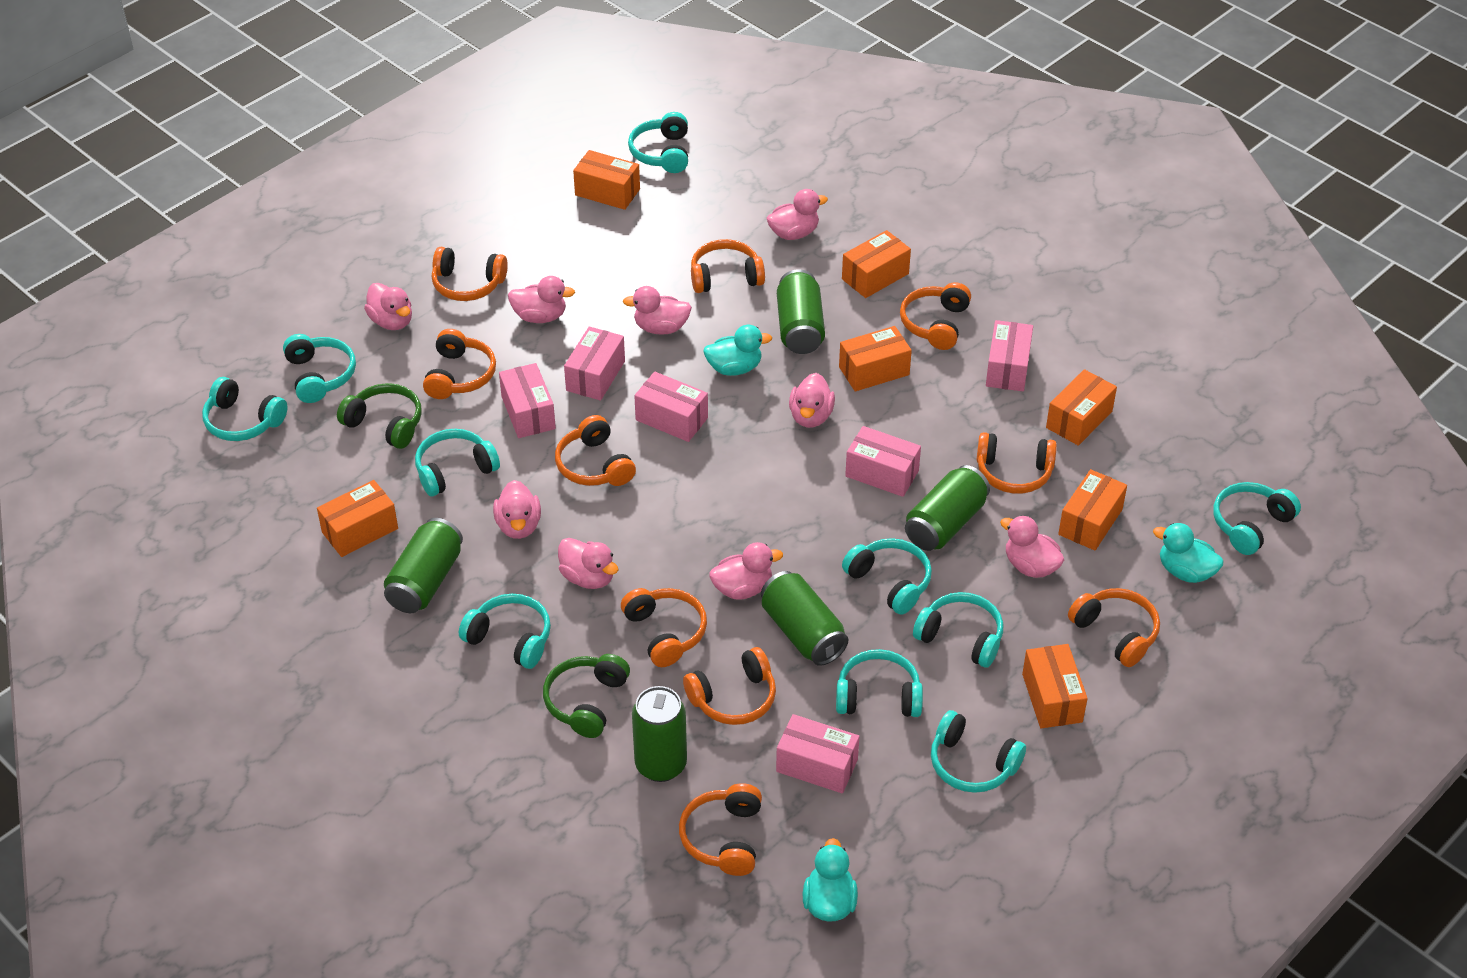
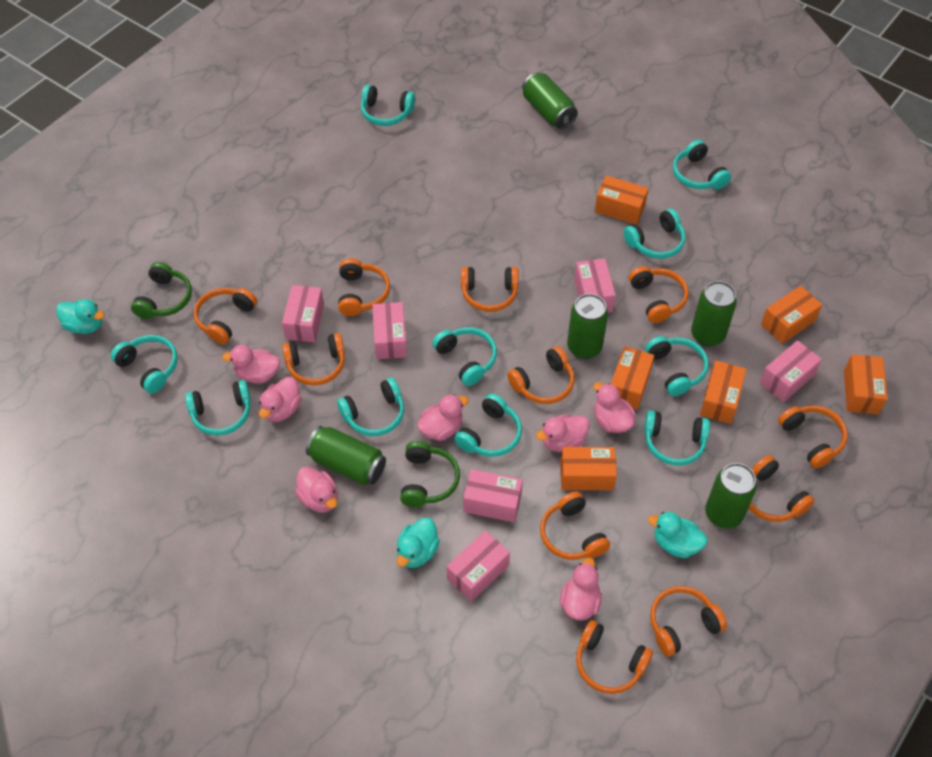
orange box: [317,480,398,557] [573,150,640,210] [839,326,912,391] [842,230,911,298] [1022,644,1088,728] [1046,369,1117,446] [1058,469,1127,551] = 7 -> [560,447,617,490] [595,175,649,225] [611,346,654,409] [700,361,747,424] [761,286,822,344] [844,355,887,414] = 6
orange headphones: [423,329,496,399] [432,247,508,301] [555,415,636,486] [621,588,707,667] [679,783,762,876] [683,647,776,725] [691,239,765,293] [900,282,971,350] [977,432,1057,494] [1068,588,1160,667] = 10 -> [194,288,257,344] [282,333,345,386] [338,258,390,316] [461,267,519,312] [507,346,574,404] [540,491,610,560] [576,620,653,694] [629,266,688,323] [650,586,727,656] [748,455,814,522] [778,405,847,469] = 11
pink duck: [364,283,412,330] [493,480,541,539] [508,276,575,323] [558,538,619,589] [623,286,692,335] [709,542,783,600] [766,189,828,240] [789,373,835,428] [1000,515,1064,578] = 9 -> [222,345,280,384] [259,377,302,422] [295,467,338,513] [417,394,469,441] [536,414,590,452] [560,558,602,621] [594,382,636,433] = 7

